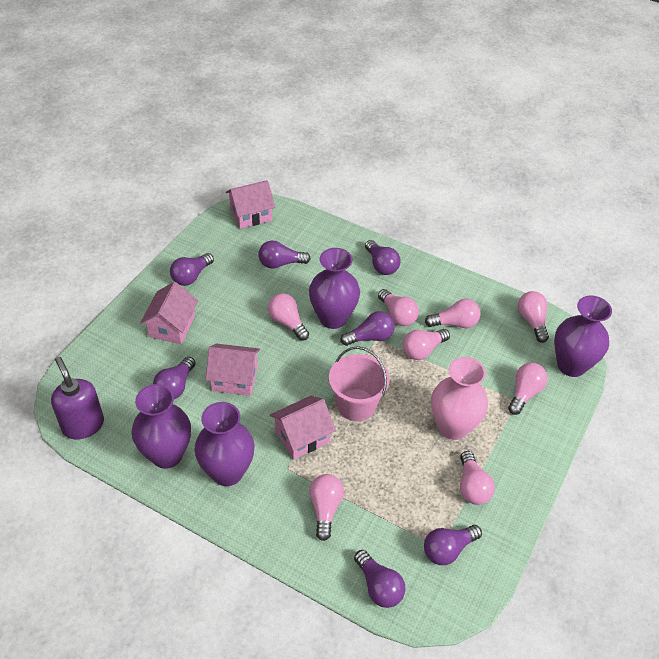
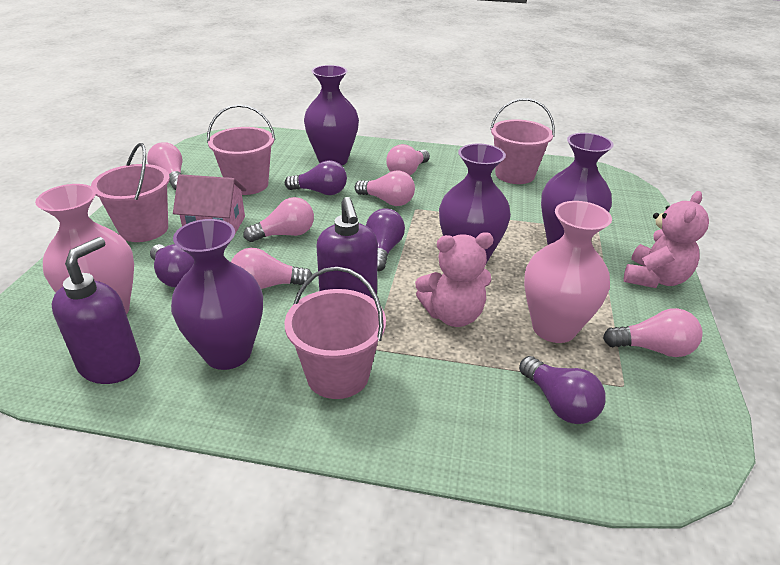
pink bucket: [329,346,389,421] = 1 -> [91,143,170,242] [207,104,275,195] [285,267,386,399] [490,98,555,184] = 4
pink house: [140,282,198,344] [206,343,260,396] [226,180,275,229] [270,395,336,460] = 4 -> [173,174,246,234] = 1
pink light bulb: [268,293,309,341] [309,474,344,541] [378,289,419,326] [403,329,450,360] [425,299,481,328] [460,451,495,505] [508,363,548,415] [518,291,549,343] = 8 -> [147,142,182,190] [231,248,312,289] [244,197,314,242] [354,170,415,206] [386,144,430,176] [603,308,703,357] = 6
pink teddy bear: none = 0 -> [415,232,494,327] [624,191,709,288] = 2
pink vase: [431,357,488,440] = 1 -> [35,184,134,315] [524,201,612,343] = 2
purple light bulb: [153,357,196,399] [170,253,214,286] [258,241,311,269] [341,311,395,346] [354,550,405,608] [365,240,401,275] [424,525,482,565] = 7 -> [150,244,194,288] [285,160,347,195] [366,208,405,271] [519,356,606,424] = 4
purple soap dispenser: [51,357,104,440] = 1 -> [52,237,141,384] [316,197,378,299] = 2

